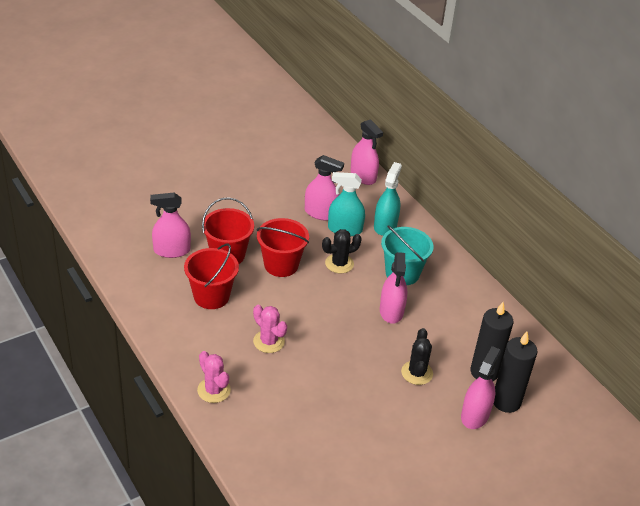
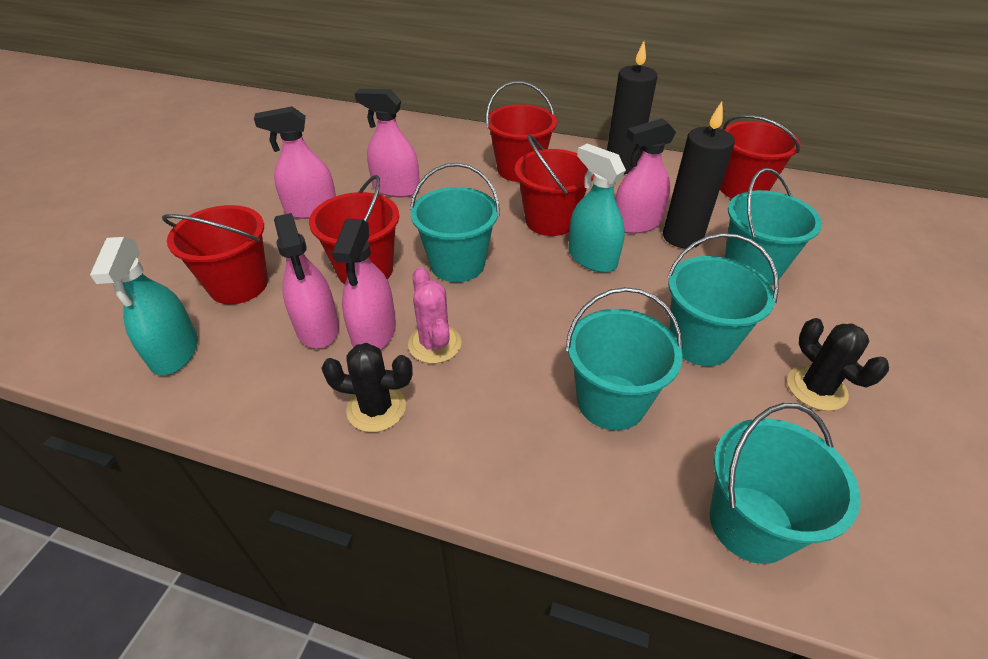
pink cactus: [197,351,231,403] [253,305,287,353] = 2 -> [408,267,461,364] = 1
red bucket: [184,243,239,309] [202,197,254,264] [257,218,309,277] = 3 -> [162,205,268,304] [309,175,399,284] [486,81,557,182] [515,134,594,236] [720,115,800,199] = 5
turquoise bucket: [381,225,434,285] = 1 -> [410,163,500,282] [565,287,683,430] [667,233,779,366] [710,403,860,564] [725,168,822,285] = 5

